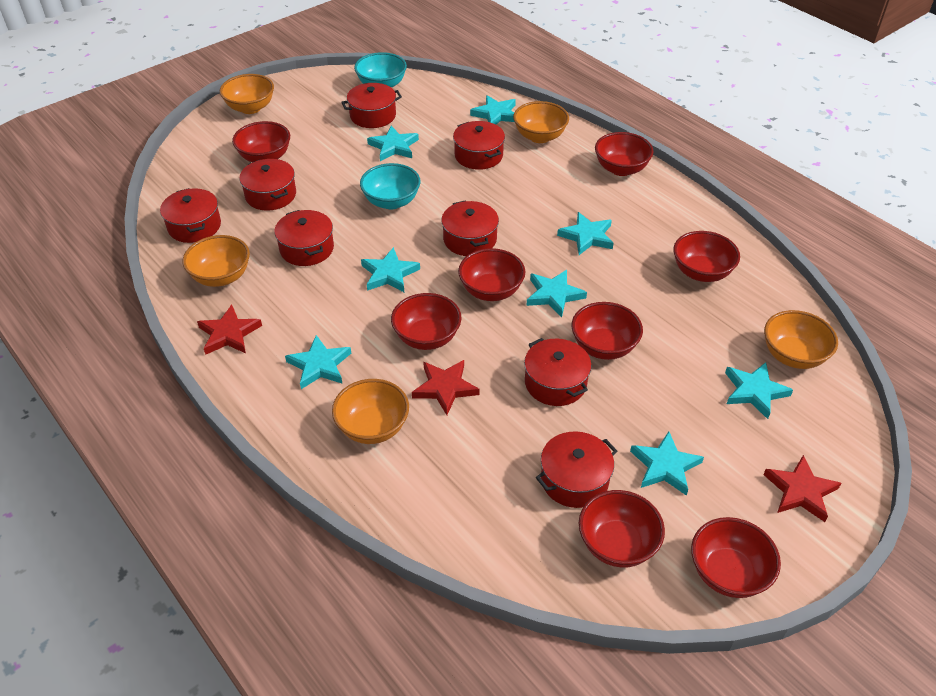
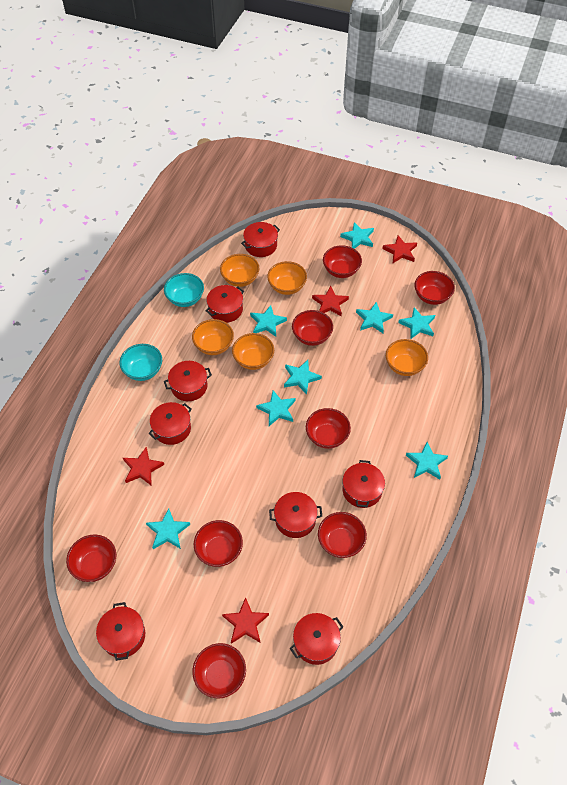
red star: [197,305,262,355] [412,360,480,415] [763,455,841,522] = 3 -> [123,447,164,486] [222,597,269,644] [312,286,349,316] [382,235,417,263] = 4

